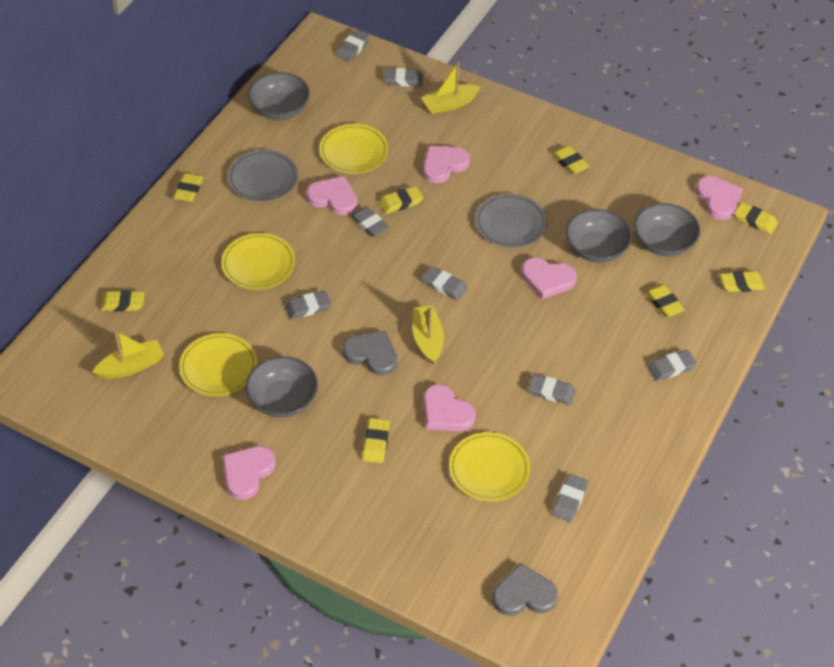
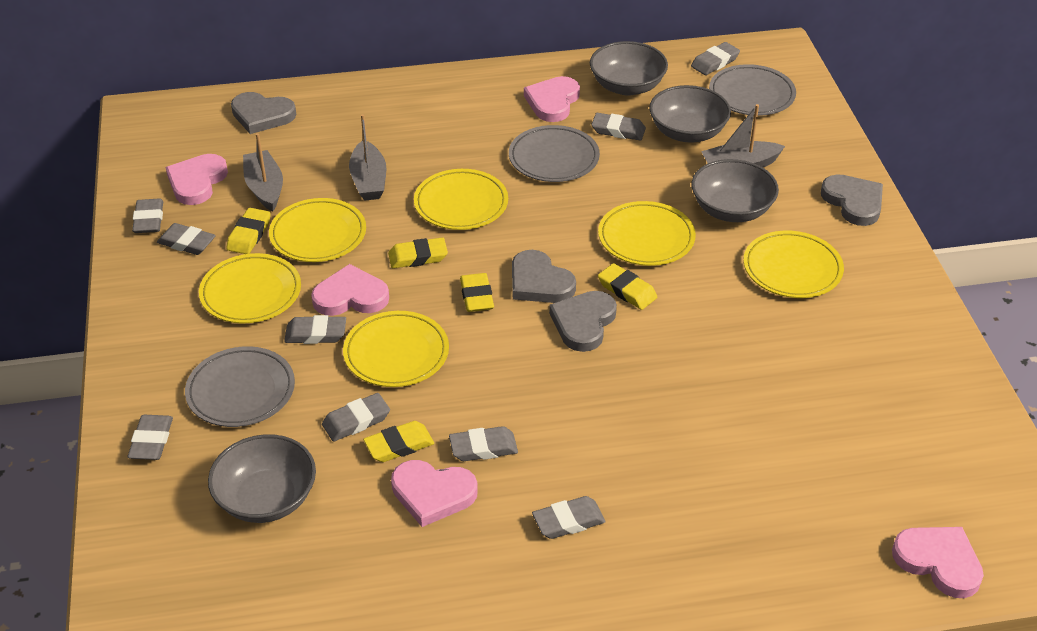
grey boat: none = 0 -> [243,133,283,212] [349,114,386,201] [701,104,785,168] = 3
grey eraser: [285,290,331,320] [336,30,370,62] [350,206,389,237] [384,68,423,87] [422,266,468,300] [528,374,576,405] [552,474,588,522] [648,350,697,381] = 8 -> [127,415,173,460] [132,198,163,233] [157,223,216,255] [284,315,346,344] [322,393,390,442] [449,426,518,461] [532,496,606,539] [591,113,646,141] [691,42,740,75] = 9
grey heart: [343,331,397,376] [493,563,558,616] = 2 -> [231,92,296,134] [512,250,576,303] [549,291,617,352] [821,174,883,226] = 4
grey plate: [228,150,298,201] [475,194,547,248] = 2 -> [185,346,295,427] [509,125,600,182] [709,64,796,116] = 3
pink heart: [222,446,276,500] [306,176,358,215] [423,146,470,183] [423,384,476,431] [521,258,577,300] [696,176,743,220] = 6 -> [166,154,228,205] [311,264,389,316] [391,460,478,527] [524,76,580,122] [892,527,984,598] = 5
yellow boat: [92,330,164,379] [413,305,444,364] [421,62,481,114] = 3 -> none = 0
yellow eraser: [100,290,145,312] [173,173,204,202] [362,418,390,463] [379,186,423,214] [552,145,589,174] [645,284,685,317] [720,271,765,292] [735,202,778,234] = 8 -> [226,208,271,254] [363,421,434,462] [388,237,448,268] [460,273,494,312] [598,263,657,310] = 5
yellow plate: [179,333,257,396] [221,233,295,290] [319,124,389,174] [449,432,531,502] = 4 -> [199,253,301,323] [269,198,366,262] [343,311,449,387] [414,169,508,230] [598,201,696,266] [743,231,844,298] = 6

